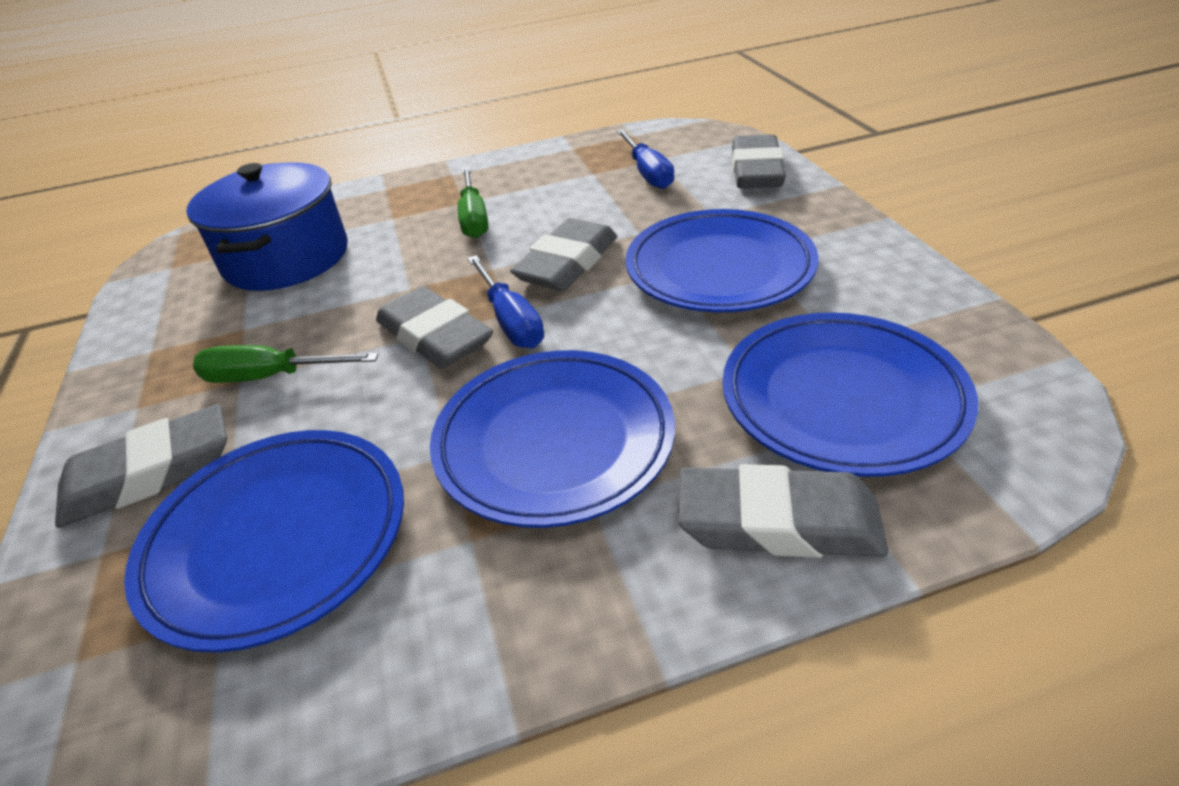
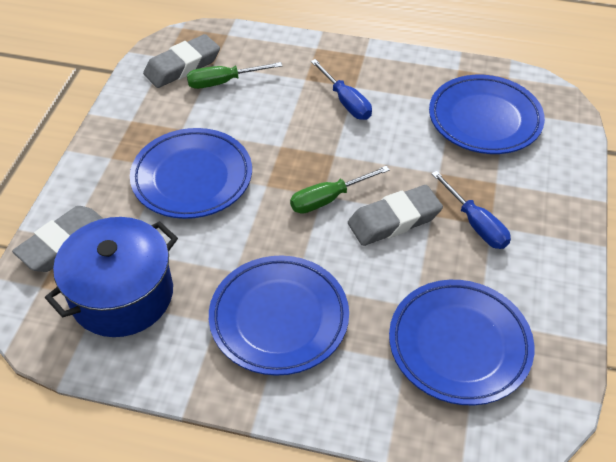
grey eraser: [55,404,227,528] [376,286,493,368] [510,218,617,291] [678,464,888,558] [732,134,786,189] = 5 -> [12,206,104,272] [143,34,220,88] [348,185,443,246] = 3

